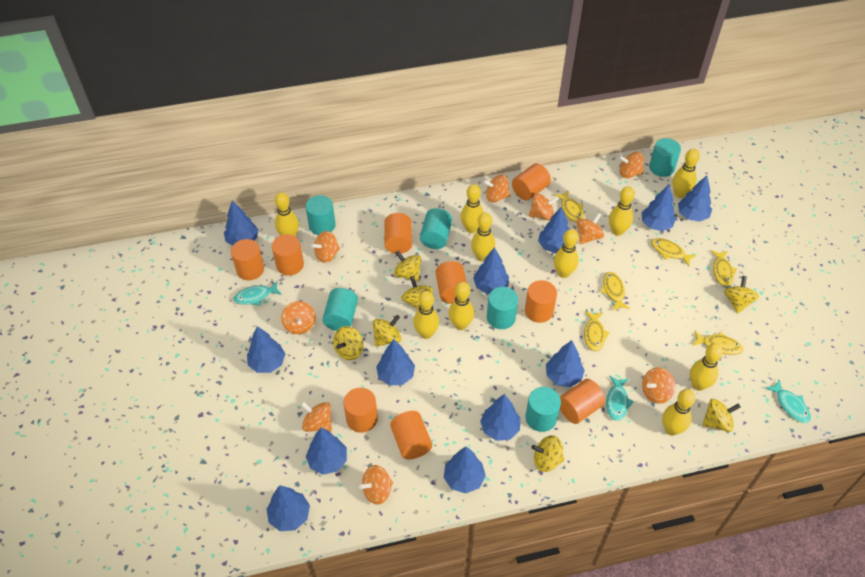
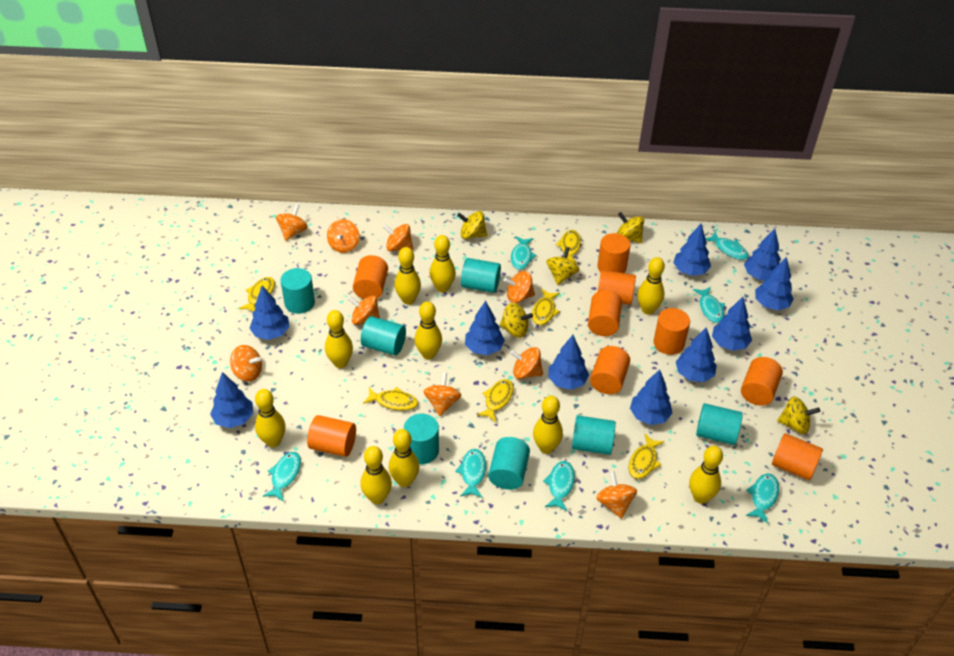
blue tree: [224,201,259,246] [247,326,285,373] [267,485,310,531] [306,428,347,475] [376,339,415,385] [444,446,486,493] [473,247,509,294] [480,394,520,441] [538,206,569,253] [546,340,585,387] [642,185,676,231] [678,175,712,222] = 12 -> [210,372,253,428] [250,286,290,340] [465,300,505,355] [548,335,589,390] [630,369,673,425] [673,224,711,276] [676,327,717,382] [712,297,752,351] [744,228,781,280] [755,257,794,310] = 10
turquoise cylinder: [305,195,336,235] [322,288,358,331] [420,208,452,249] [487,287,518,329] [526,387,561,432] [649,138,681,177] = 6 -> [281,268,315,314] [361,316,406,356] [404,414,439,464] [461,258,501,293] [488,437,530,490] [572,415,616,455] [696,403,743,445] = 7
turquoise fish: [234,281,282,306] [606,375,634,421] [765,379,811,423] = 3 -> [263,452,301,502] [455,449,486,498] [511,236,537,270] [543,461,575,511] [693,287,725,323] [706,232,749,260] [746,474,779,523] = 7
yellow spinning top: [333,326,363,360] [373,315,402,347] [394,250,421,281] [401,276,433,309] [531,435,564,472] [702,399,740,432] [724,276,759,313] = 7 -> [457,211,487,239] [500,303,533,338] [546,247,579,285] [617,212,644,243] [777,396,820,434] = 5

